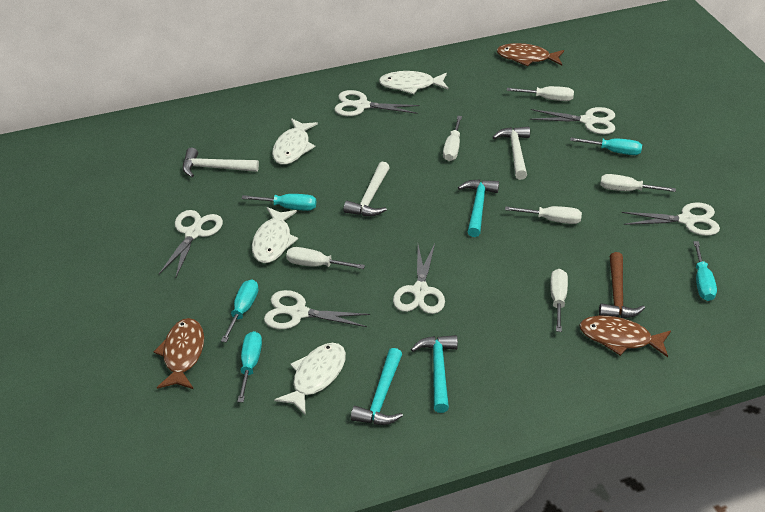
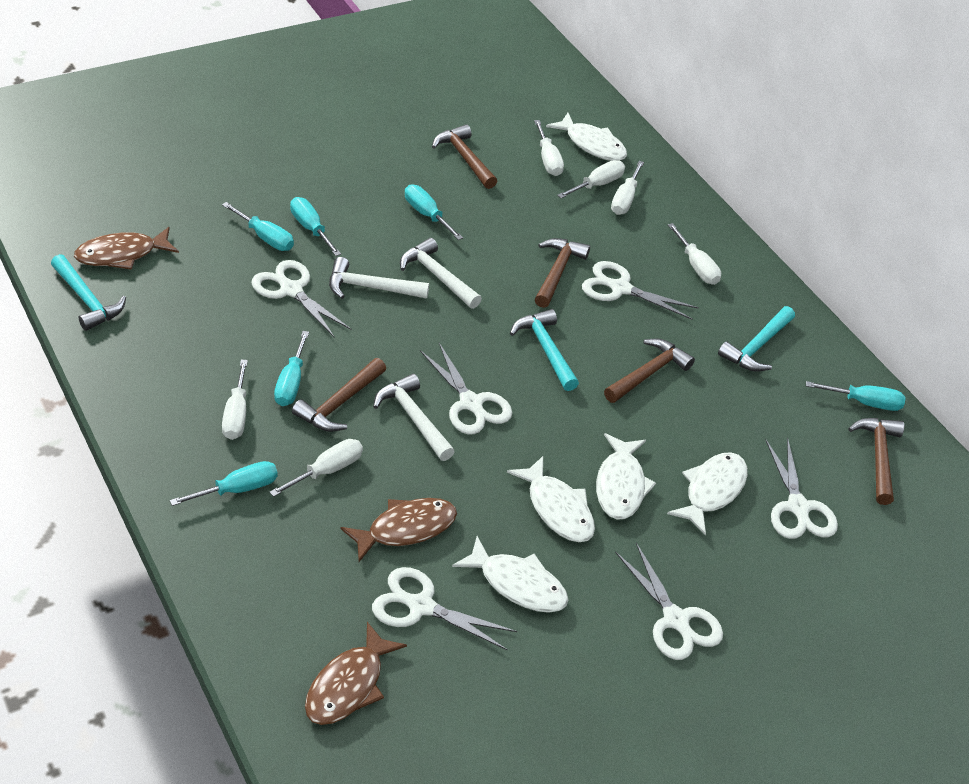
brown hammer: [599,252,645,318] = 1 -> [292,358,386,432] [432,124,497,189] [535,238,590,308] [604,338,695,403] [848,418,904,505] = 5
turquoise screwdriver: [221,279,259,342] [237,331,262,402] [241,194,316,211] [570,138,642,155] [693,241,717,301] = 5 -> [170,461,278,506] [222,202,294,251] [274,331,309,406] [290,197,341,256] [405,184,463,240] [806,381,906,411] = 6
white fish: [252,207,298,263] [272,118,318,165] [274,343,346,416] [379,71,449,94] = 4 -> [452,536,569,613] [507,456,595,542] [546,113,627,161] [596,433,656,520] [667,452,748,535] = 5

